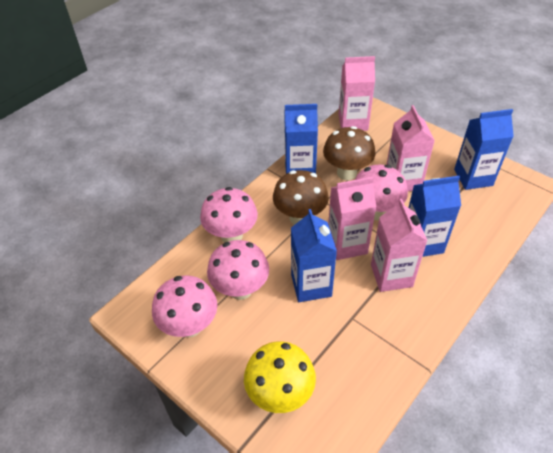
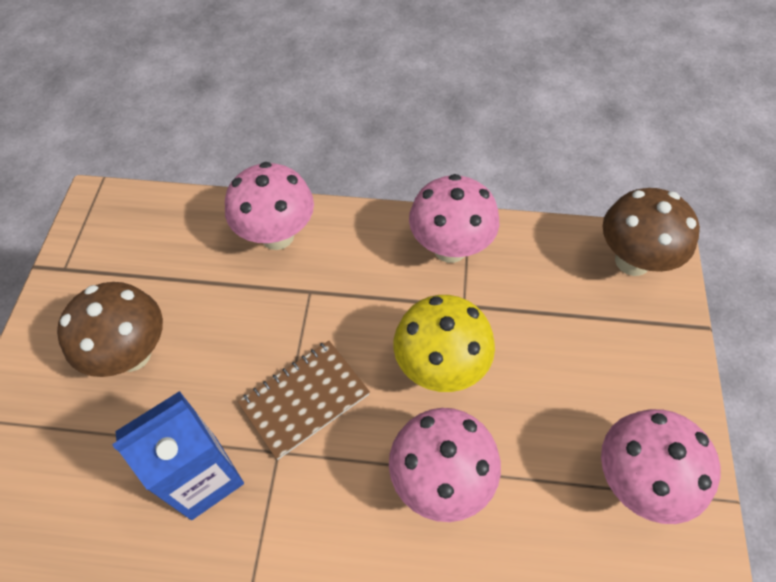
blue carton: [284,104,318,174] [291,209,337,302] [408,176,461,257] [454,109,514,190] = 4 -> [112,391,244,520] = 1
brown notebook: none = 0 -> [238,341,370,460] = 1
pink carton: [328,177,377,260] [338,56,375,131] [371,199,427,292] [386,105,435,191] = 4 -> none = 0

